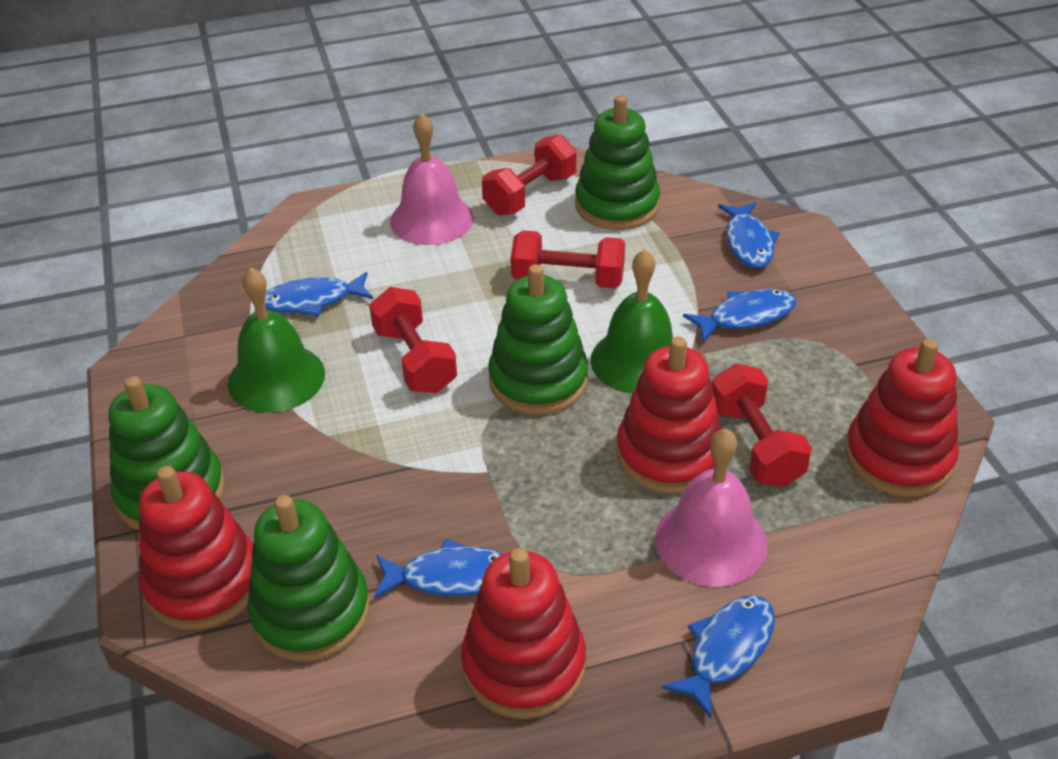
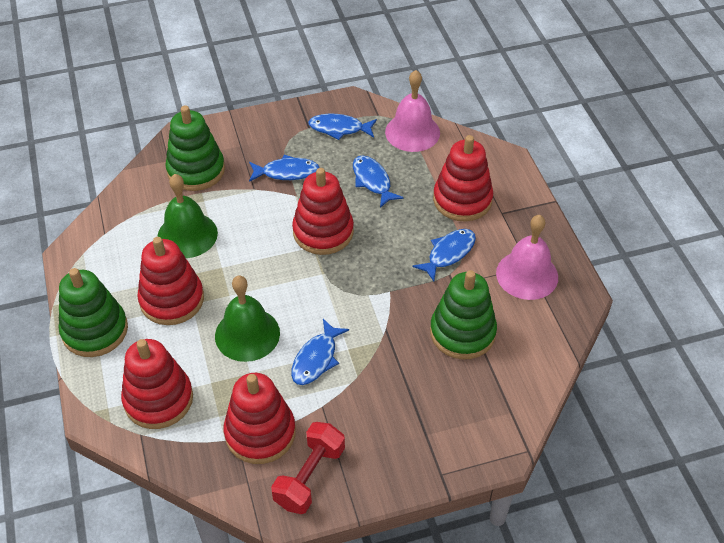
green stacking toy: [109,376,225,531] [247,495,370,662] [488,264,588,415] [575,95,660,230] = 4 -> [59,268,128,357] [165,105,225,191] [430,270,497,359] = 3
red dumbbell: [369,287,457,393] [482,134,576,215] [511,230,625,288] [712,363,812,487] = 4 -> [271,422,345,514] = 1
red stacking toy: [139,466,253,630] [461,548,586,719] [617,336,721,493] [845,338,959,497] = 4 -> [121,339,193,429] [137,237,204,325] [224,373,296,464] [292,168,354,255] [433,135,493,221] = 5

